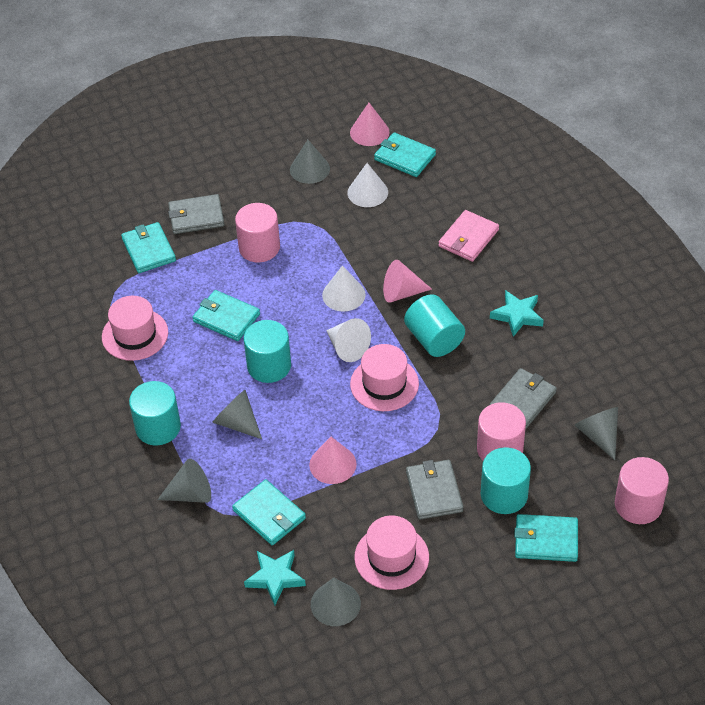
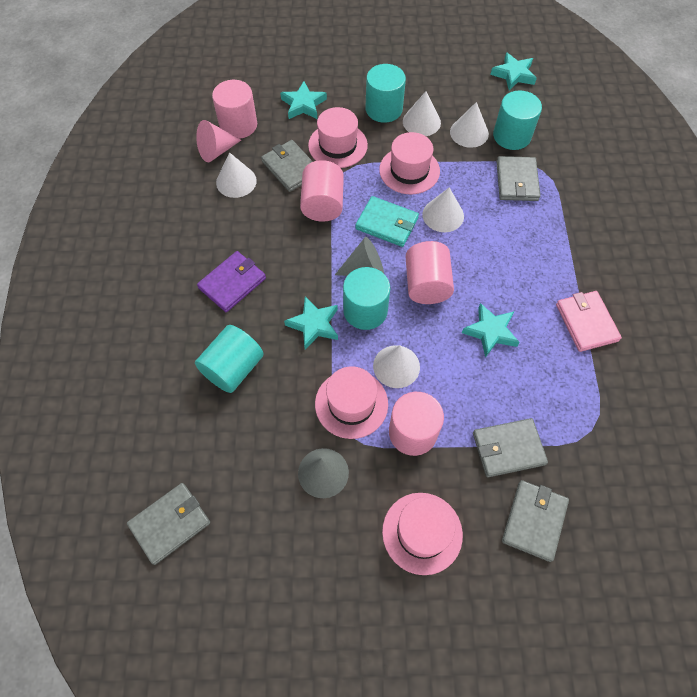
grey cone: [158,458,211,503] [212,390,262,439] [290,140,330,184] [311,578,361,626] [574,407,618,460] = 5 -> [298,448,349,498] [335,237,384,276] = 2
grey wallet: [168,194,225,234] [406,460,463,520] [490,368,557,429] = 3 -> [127,483,210,565] [261,140,313,192] [473,418,548,477] [496,156,540,201] [502,480,569,562] = 5
pink cone: [309,437,357,484] [350,103,389,146] [383,260,432,303] = 3 -> [196,120,241,162] = 1
pink cylinder: [235,203,280,262] [477,402,526,461] [615,457,669,524] = 3 -> [212,80,257,139] [300,160,344,222] [389,392,444,456] [406,241,454,304] = 4
pink hat: [102,296,168,361] [350,344,419,411] [354,515,429,590] = 3 -> [308,107,368,168] [315,366,388,439] [379,132,440,194] [382,493,463,575] = 4
purple wallet: none = 0 -> [197,251,266,312] = 1
turquoise star: [244,550,306,605] [490,290,544,337] = 2 -> [280,81,327,119] [284,297,338,350] [462,303,519,358] [490,52,537,90] = 4
turquoise wallet: [121,222,176,273] [192,290,260,341] [232,479,306,545] [374,132,436,177] [514,514,578,562] = 5 -> [355,196,419,247] = 1
white cone: [322,266,366,312] [326,318,371,362] [348,163,388,207] = 3 -> [216,152,257,198] [373,345,420,388] [403,91,441,136] [422,187,464,232] [450,102,489,148] = 5

